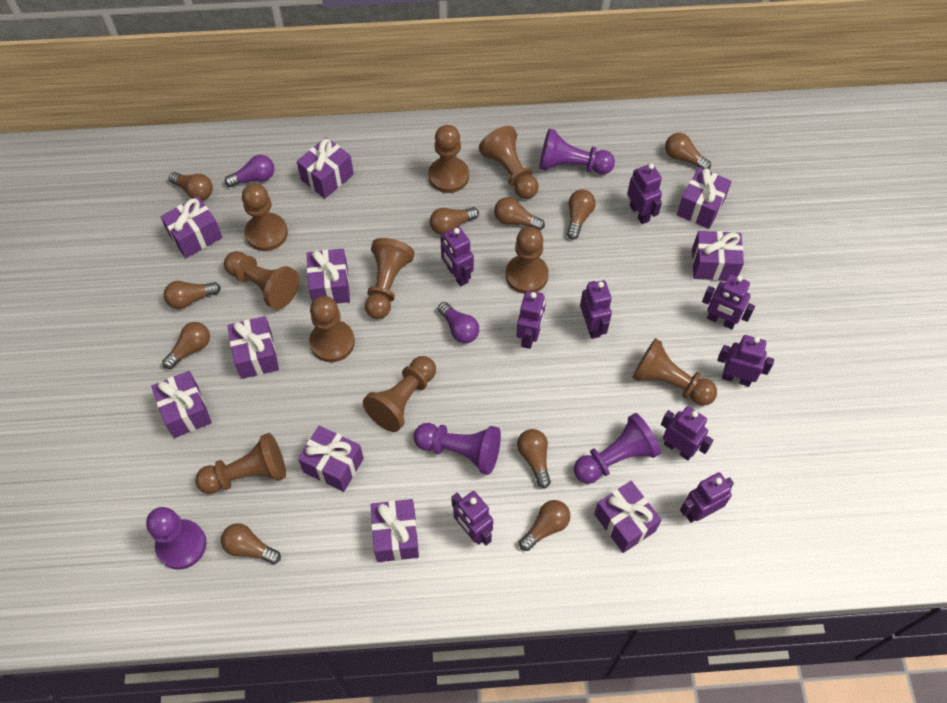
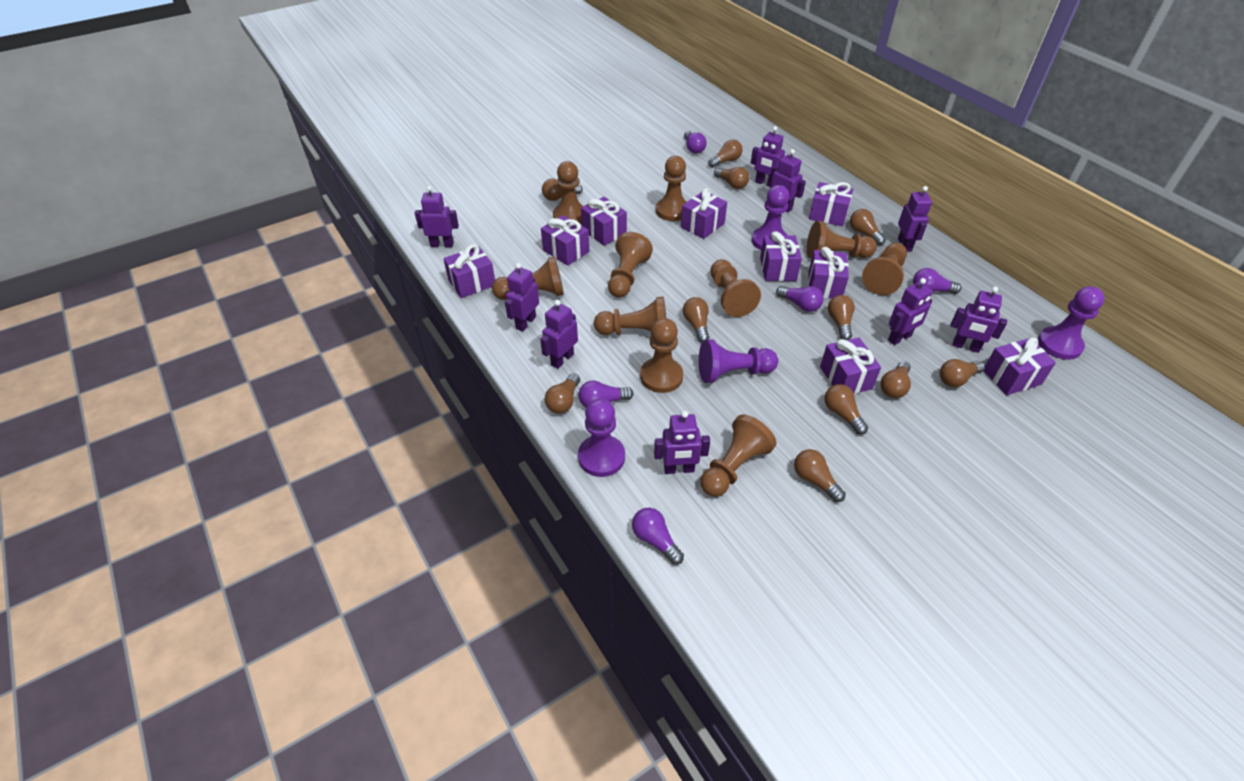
brown light bulb: [162,322,210,369] [164,281,221,309] [169,172,213,200] [221,523,281,564] [430,207,479,235] [494,197,545,231] [517,429,551,488] [519,500,570,551] [567,189,596,239] [665,133,711,169] = 10 -> [542,178,583,201] [545,373,580,413] [683,297,709,342] [708,139,742,168] [714,167,749,189] [794,449,846,502] [824,384,868,435] [828,295,855,340] [850,209,886,245] [880,361,911,398] [940,359,985,387] = 11
purple gift: [151,371,212,438] [160,196,222,258] [227,316,279,379] [297,137,354,198] [298,426,364,492] [307,249,350,304] [371,499,419,562] [594,481,662,553] [677,167,732,229] [692,231,744,281] = 10 -> [443,244,495,298] [541,215,589,266] [581,197,627,246] [681,188,727,239] [760,231,802,281] [808,247,849,299] [809,182,854,226] [820,338,881,394] [984,337,1056,395] = 9
purple light bulb: [225,155,274,187] [438,302,479,343] = 2 -> [578,380,634,408] [632,508,684,565] [684,131,707,154] [776,286,824,312] [913,268,961,294] = 5

